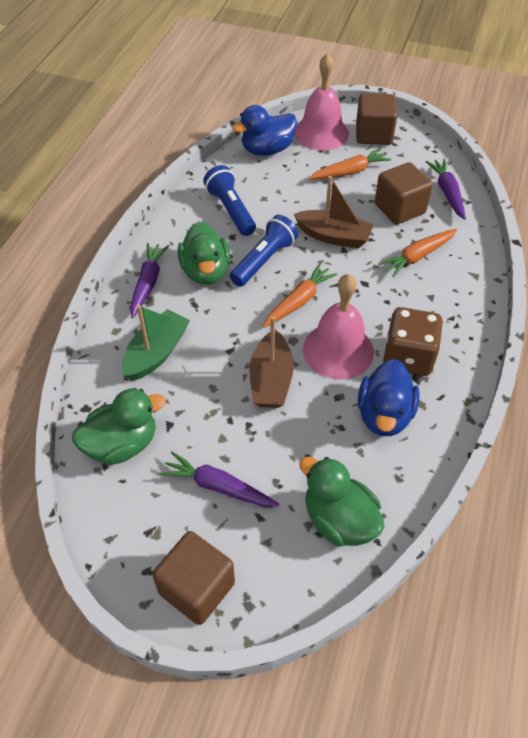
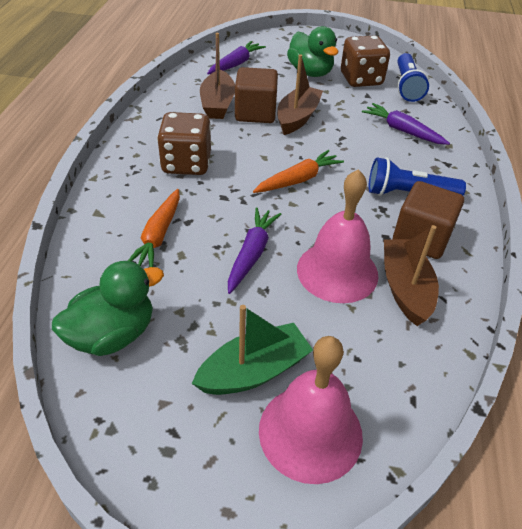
blue duck: [232,105,297,156] [358,359,420,436] = 2 -> none = 0
brown boat: [249,316,294,408] [294,176,374,248] = 2 -> [200,33,235,119] [277,54,323,135] [384,225,439,326] = 3
brown cube: [152,531,235,625] [356,93,397,145] [375,162,433,224] = 3 -> [235,67,278,123] [393,181,464,259] = 2
brown dice: [383,307,443,376] = 1 -> [157,112,211,175] [341,36,390,87] = 2
green duck: [72,389,166,465] [178,221,230,285] [299,456,384,546] = 3 -> [52,261,164,356] [287,26,338,77] = 2
orange carrot: [263,263,338,328] [309,148,391,179] [378,229,457,278] = 3 -> [128,189,180,267] [253,150,344,193] = 2

